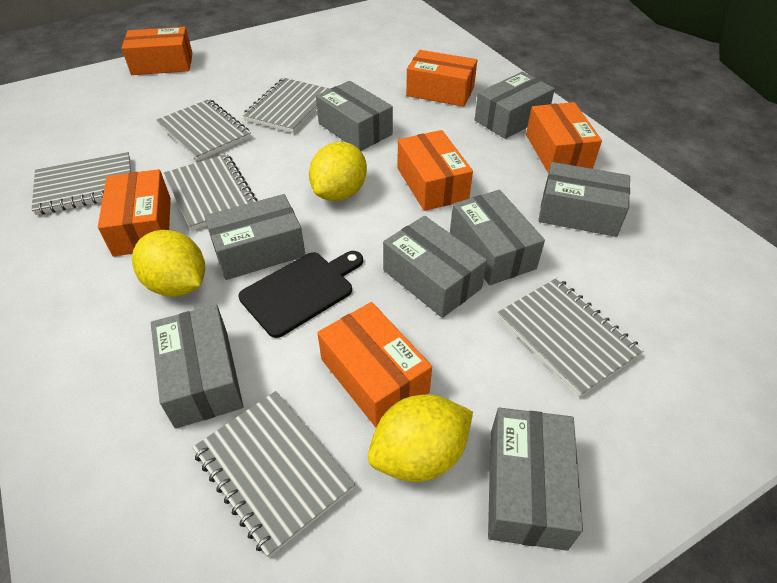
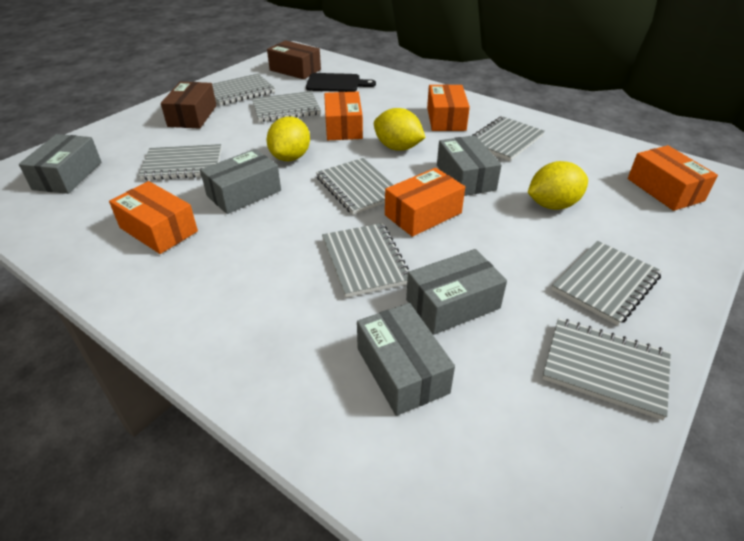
brown box: none = 0 -> [161,82,217,129] [267,40,321,79] = 2
grey box: [151,305,243,429] [204,194,305,280] [316,81,393,151] [383,216,487,318] [450,190,545,285] [474,72,555,139] [488,408,583,551] [538,162,630,237] = 8 -> [19,134,101,194] [200,149,281,214] [357,303,455,416] [406,249,507,335] [437,135,502,196] = 5
grey notebook: [32,152,131,215] [156,99,251,161] [164,154,258,231] [192,391,355,558] [242,78,330,133] [498,278,644,397] = 6 -> [139,144,221,180] [212,74,275,105] [252,91,321,122] [316,158,393,215] [322,223,409,298] [473,116,545,161] [542,318,671,420] [552,241,662,326] = 8
orange box: [98,169,171,257] [121,27,193,75] [317,302,432,427] [397,130,473,211] [406,50,477,107] [526,102,602,173] = 6 -> [109,181,198,254] [324,92,363,140] [385,168,465,237] [427,84,470,131] [628,145,718,211] = 5

